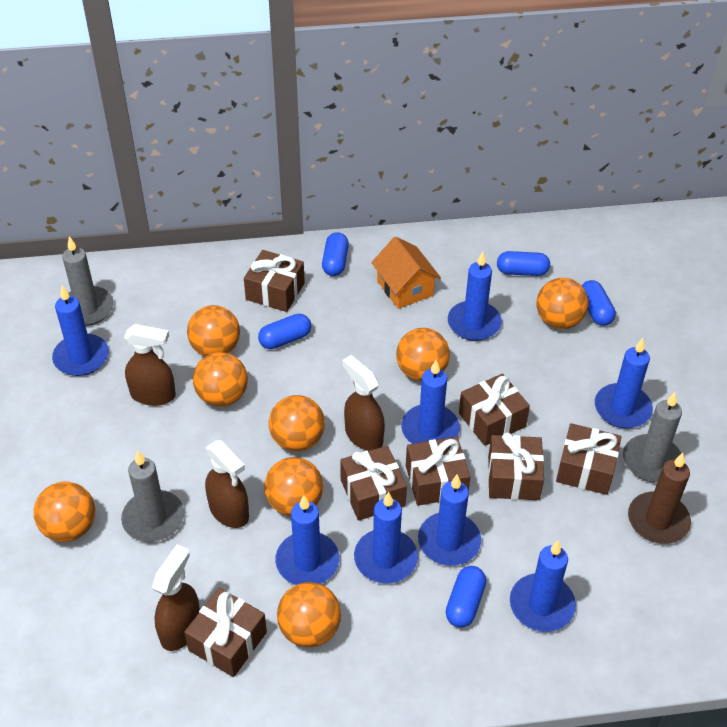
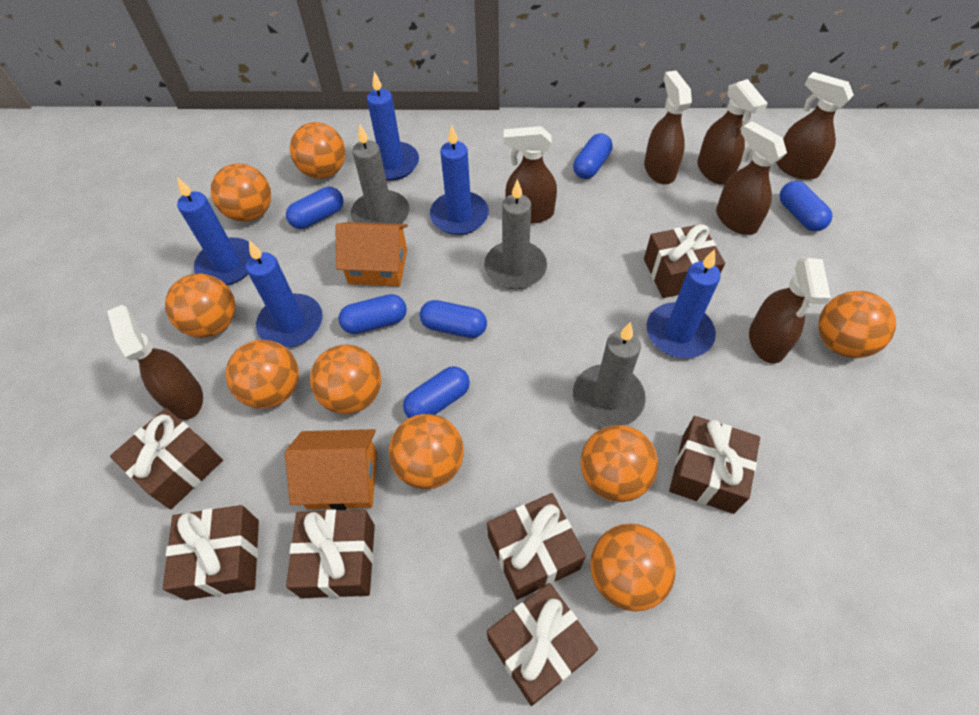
blue candle: [52,286,109,376] [275,495,339,585] [354,492,418,583] [401,360,460,444] [418,475,481,566] [448,251,502,341] [510,541,576,632] [595,338,653,428] = 8 -> [177,177,251,285] [246,240,323,347] [367,71,419,181] [430,125,489,235] [647,249,721,358] = 5
blue capsule: [258,314,311,349] [322,232,349,276] [446,566,486,628] [497,251,550,276] [582,280,616,326] = 5 -> [286,187,343,229] [338,294,407,334] [403,366,470,418] [420,300,487,338] [573,133,612,179] [780,181,832,231] = 6
brown candle: [628,453,691,544] = 1 -> none = 0
brown spray bottle: [124,324,176,406] [152,545,200,651] [205,440,249,528] [342,355,385,451] = 4 -> [107,305,203,420] [503,126,557,223] [644,71,692,184] [698,79,768,185] [716,121,787,235] [749,258,831,364] [776,72,854,180] = 7
orange ball: [34,482,95,542] [187,305,240,356] [193,352,248,407] [264,457,323,516] [269,395,325,452] [277,582,341,648] [396,328,450,381] [536,278,588,329] = 8 -> [165,273,236,338] [211,164,271,222] [225,340,299,409] [290,122,345,179] [310,345,381,414] [389,414,464,489] [580,425,658,502] [590,523,676,612] [818,291,896,358] = 9
orange house: [371,237,441,309] = 1 -> [285,429,377,510] [335,222,408,286] = 2

